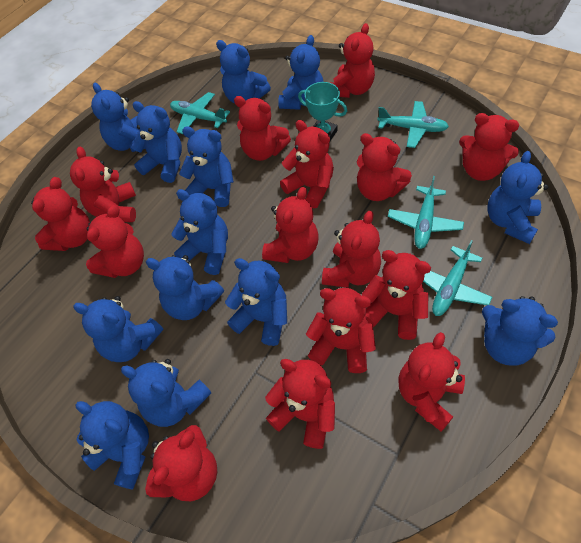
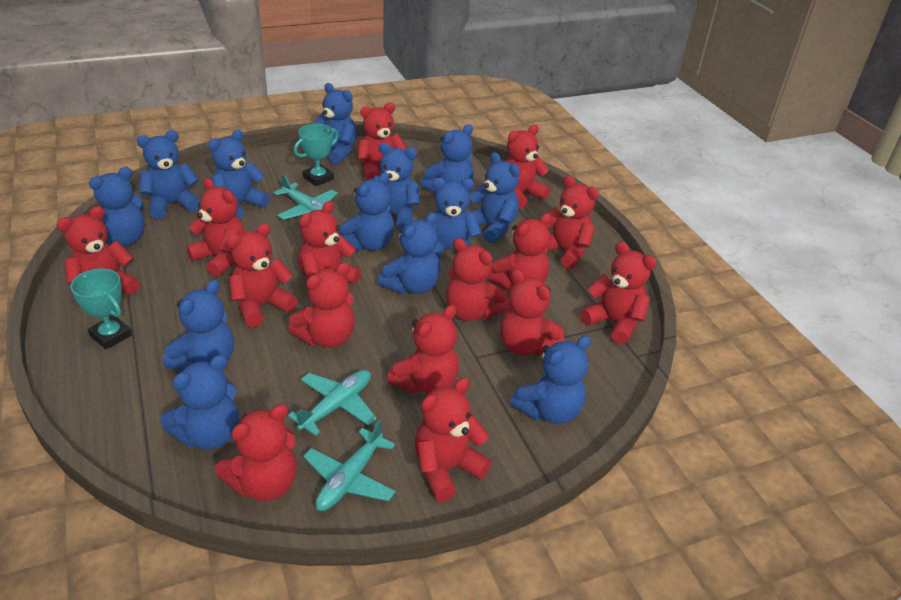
turquoise plane: [170,92,230,134] [377,101,449,148] [388,176,464,249] [423,240,493,316] = 4 -> [274,174,338,220] [288,370,377,436] [303,419,396,511] = 3
turquoise trophy: [298,82,347,143] = 1 -> [70,269,132,349] [294,124,339,186] = 2

